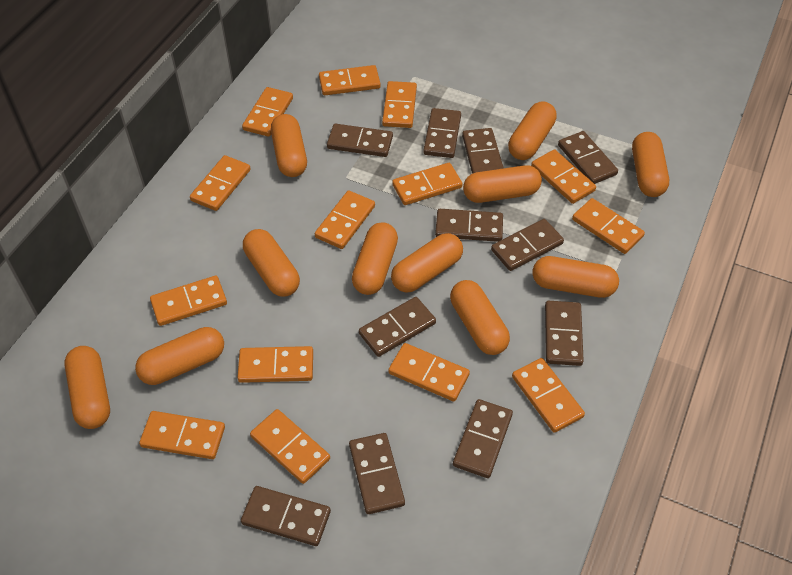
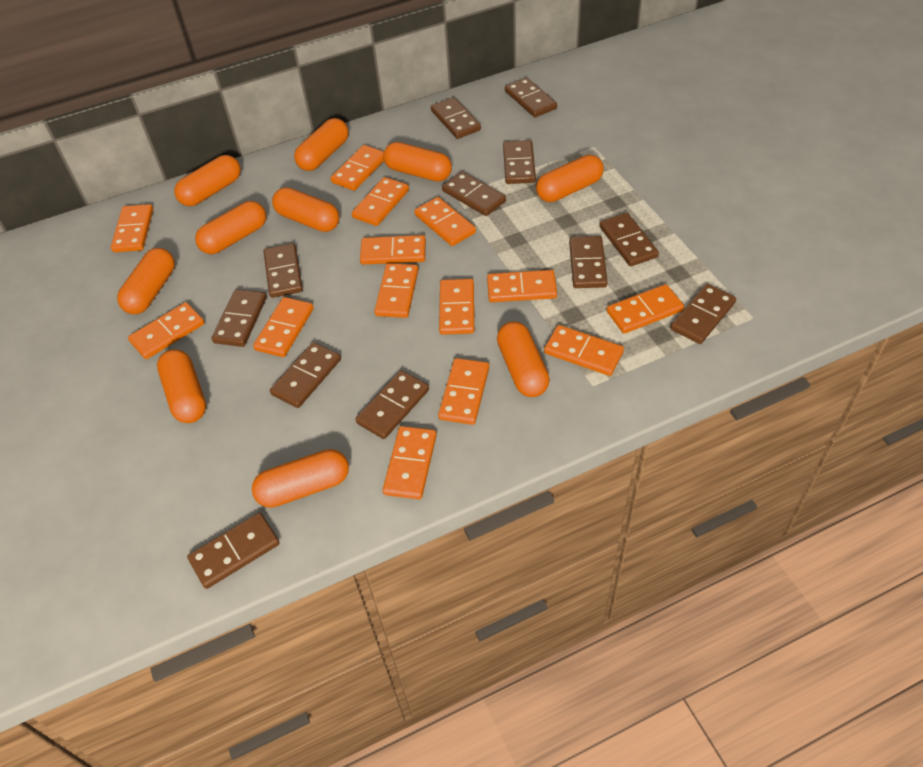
brown domino: [241,486,331,546] [327,124,393,157] [349,433,405,514] [359,297,436,357] [423,108,461,158] [435,209,503,242] [453,399,513,478] [462,128,504,174] [491,219,564,271] [545,301,584,366] [558,131,618,184] = 11 -> [187,512,280,589] [212,289,267,347] [263,243,303,298] [270,342,341,408] [355,370,429,439] [431,97,481,139] [442,171,506,216] [503,140,536,184] [505,77,557,117] [569,236,608,288] [599,213,659,266] [670,284,736,344] = 12
orange capsule: [64,346,110,429] [135,327,224,385] [243,229,300,297] [271,114,307,177] [352,222,398,295] [391,233,463,292] [450,280,510,355] [463,165,542,203] [508,101,557,160] [533,256,619,298] [632,132,669,197] = 11 -> [117,248,175,314] [157,349,206,423] [174,155,241,206] [195,201,266,254] [252,449,349,508] [272,187,340,232] [294,118,349,171] [383,142,452,182] [497,322,550,397] [536,155,604,202] = 10

